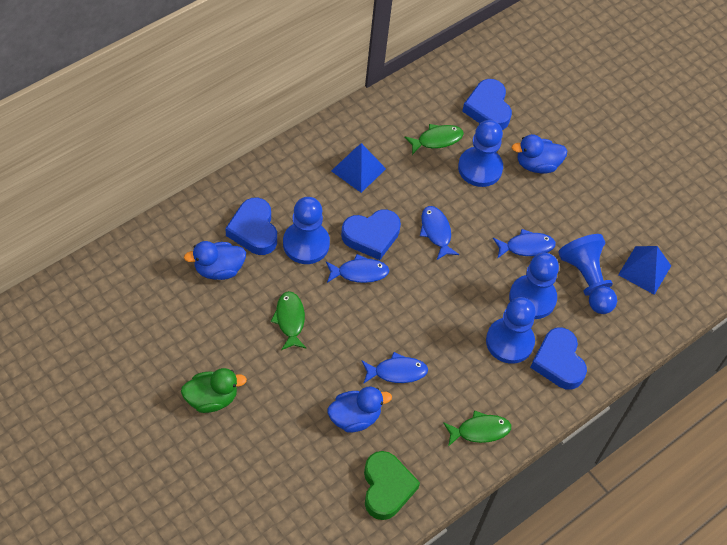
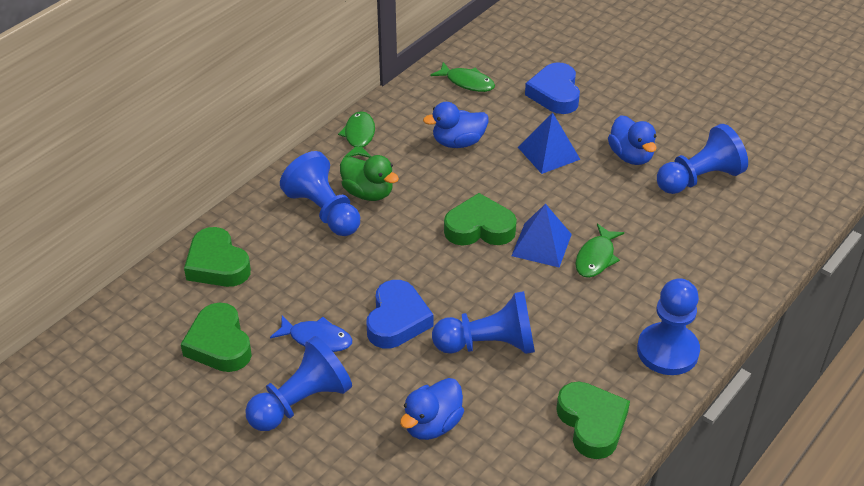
blue fish: [326,254,389,283] [362,352,428,384] [420,206,459,260] [493,229,556,259] = 4 -> [270,315,352,352] = 1
blue heart: [225,198,277,255] [341,209,401,260] [462,79,512,130] [530,328,587,389] = 4 -> [366,280,433,349] [525,62,580,114] = 2
green heart: [364,451,420,520] = 1 -> [181,302,252,372] [184,227,251,287] [444,193,517,245] [556,382,630,459] = 4

